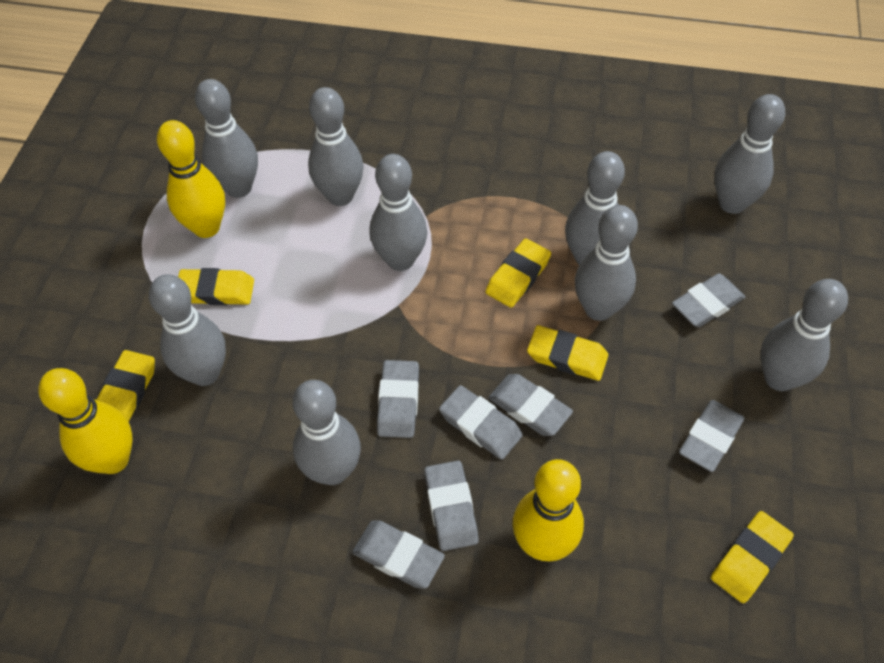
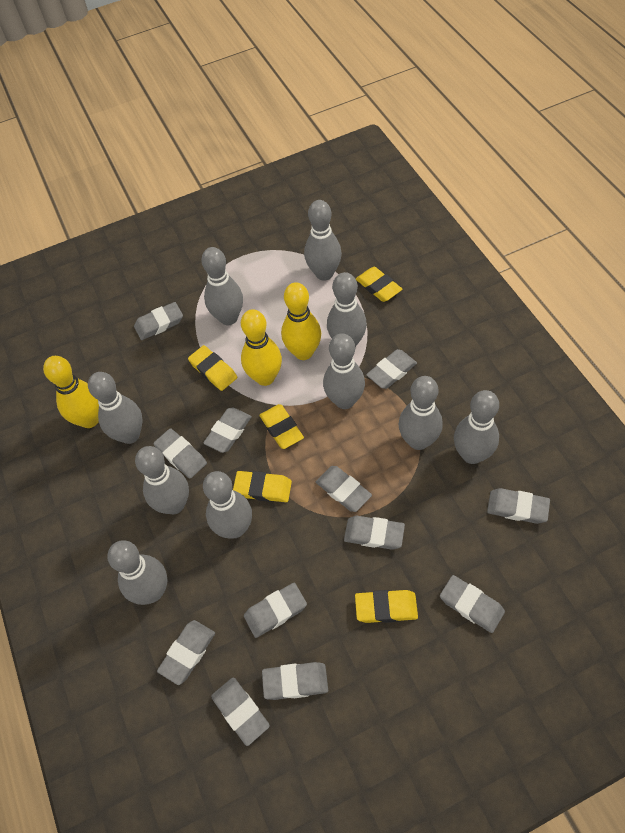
grey bowling pin: [149,274,226,386] [195,79,258,198] [292,380,361,485] [308,87,364,206] [370,154,427,271] [565,151,625,265] [575,205,638,321] [714,94,785,214] [760,279,848,391] = 9 -> [88,372,143,444] [107,540,167,605] [135,446,189,514] [201,247,243,325] [203,471,252,539] [304,200,342,281] [323,333,365,409] [327,272,367,347] [399,376,443,450] [454,390,499,464] = 10
grey eraser: [352,521,445,589] [377,360,419,438] [424,461,479,551] [439,385,523,460] [488,374,573,436] [672,273,745,327] [679,400,744,472] = 7 -> [134,302,183,340] [154,428,207,479] [157,620,215,685] [203,407,252,453] [211,677,270,746] [244,583,307,638] [262,662,328,700] [316,466,372,512] [344,516,405,550] [366,349,417,389] [440,575,505,633] [487,488,550,524] = 12

